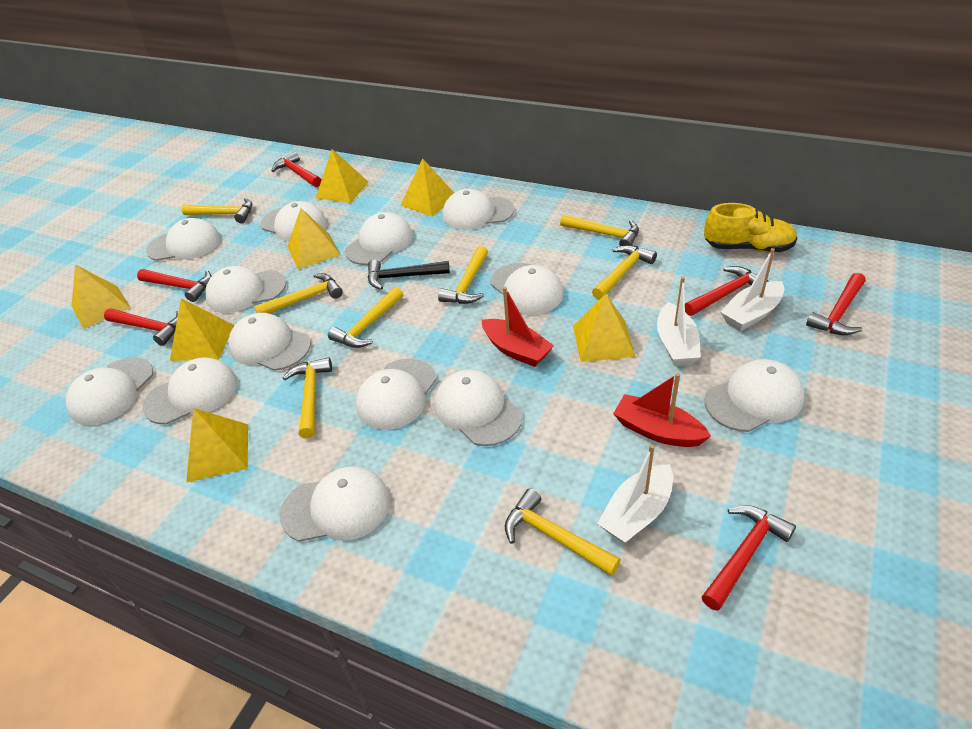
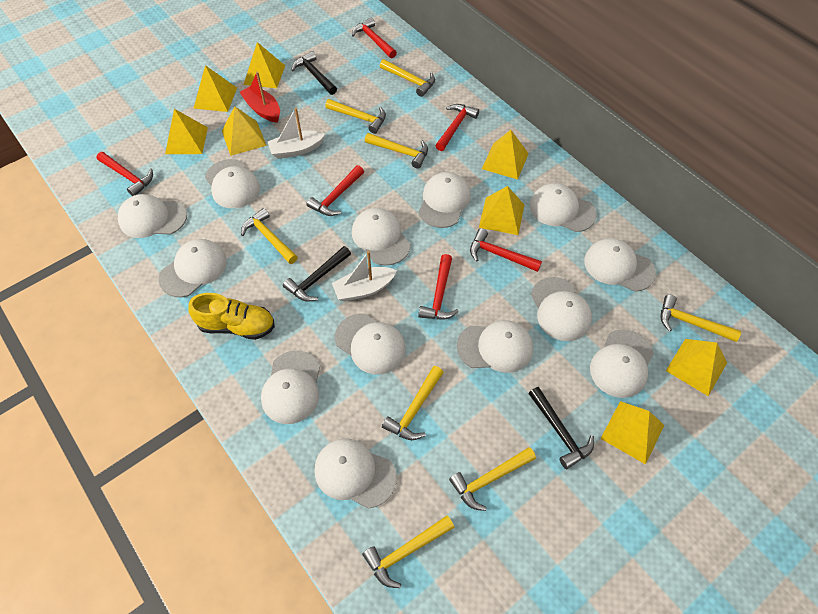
black hammer: [368,260,450,290] = 1 -> [283,246,351,302] [292,51,337,95] [528,387,594,469] = 3
red boat: [482,287,554,367] [613,373,711,447] = 2 -> [239,71,280,123] = 1
white boat: [597,444,673,544] [657,277,701,366] [721,248,784,331] = 3 -> [268,108,325,159] [332,251,397,302] = 2
yellow pyramid: [72,264,131,329] [170,299,234,361] [186,408,248,483] [287,208,341,269] [316,149,368,203] [401,158,454,216] [573,294,636,362] = 7 -> [165,109,208,154] [193,65,237,112] [222,106,267,156] [244,42,285,88] [479,186,524,235] [482,130,529,180] [600,401,664,464] [666,339,727,396] = 8

